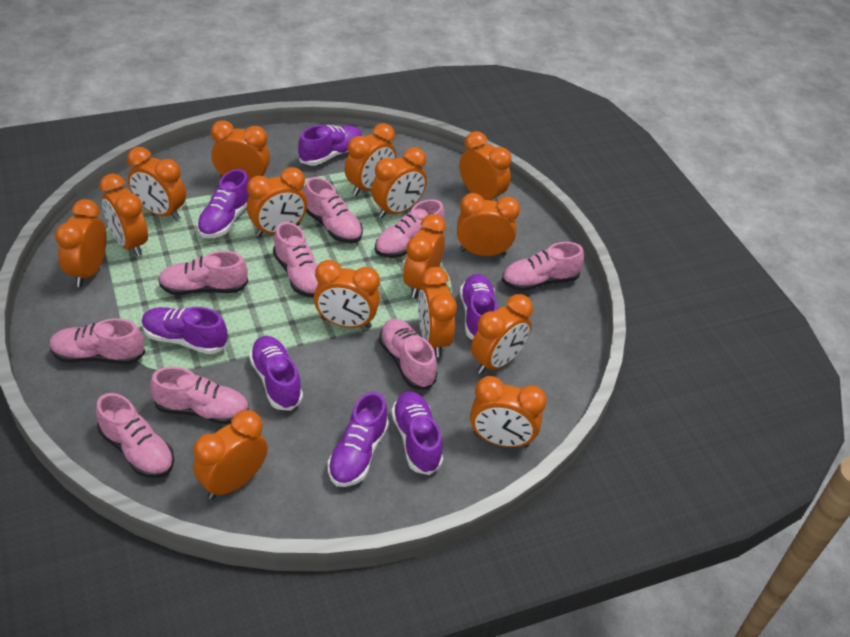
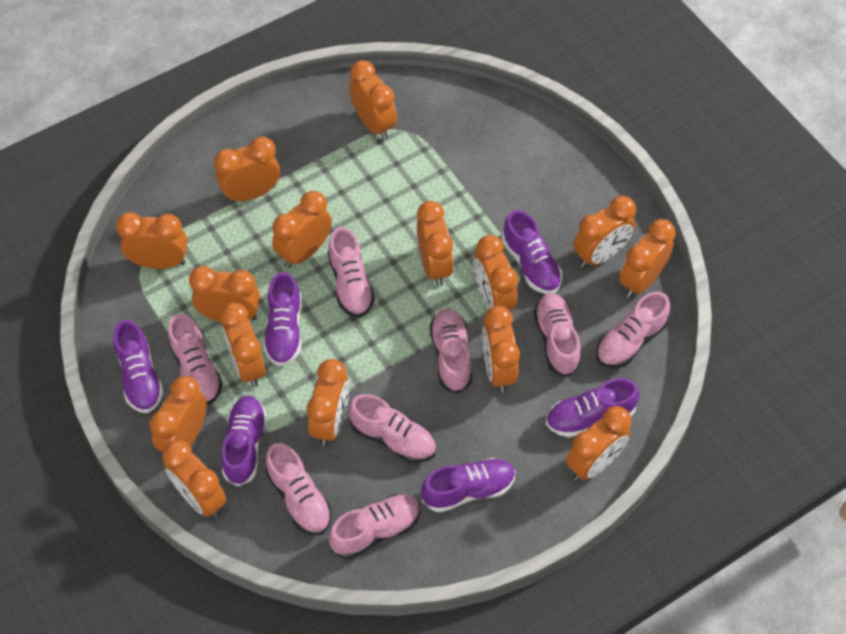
pink shoe: [49,318,145,364] [96,393,174,478] [150,367,249,424] [158,251,248,295] [273,222,318,297] [304,177,363,243] [375,199,445,258] [379,319,437,390] [502,242,584,291] = 9 -> [168,314,223,405] [266,443,332,535] [328,227,375,318] [328,494,420,559] [349,394,436,463] [430,308,472,393] [534,293,581,377] [596,292,670,368] = 8
purple shoe: [142,307,227,354] [197,169,249,238] [249,336,303,411] [298,125,362,166] [328,392,389,487] [391,391,443,475] [460,274,498,340] = 7 -> [113,320,164,413] [221,396,267,487] [263,272,302,366] [421,458,516,513] [502,210,562,294] [546,378,640,438] = 6

